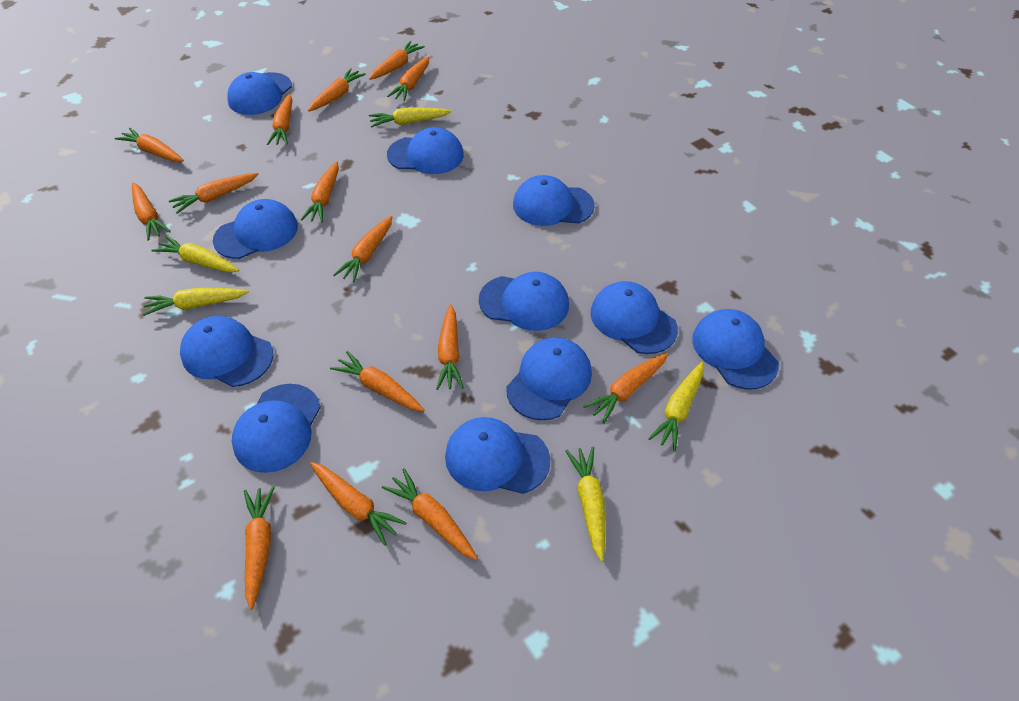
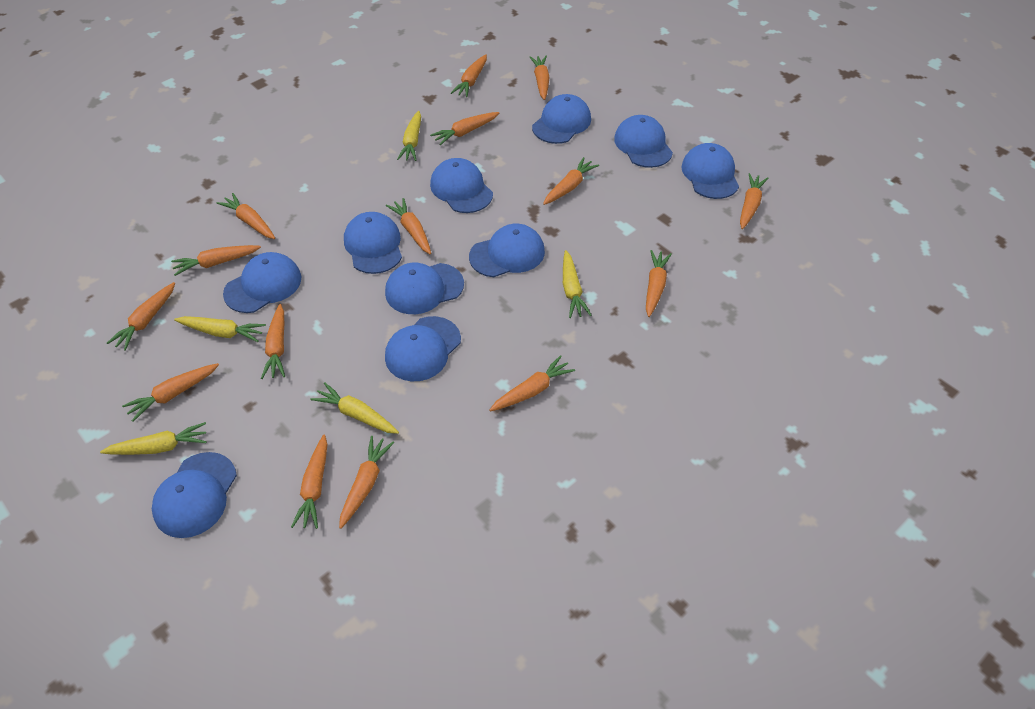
blue cap: [180,316,274,387] [213,199,298,259] [227,72,292,115] [232,384,321,473] [387,127,464,174] [445,417,550,494] [479,272,569,331] [506,338,592,420] [513,175,595,226] [590,281,678,354] [692,309,779,390] = 11 -> [152,452,237,538] [223,252,301,313] [344,212,402,274] [385,263,464,314] [385,316,461,381] [430,158,493,213] [469,224,545,277] [532,94,591,144] [614,115,673,168] [682,143,739,199] = 10

